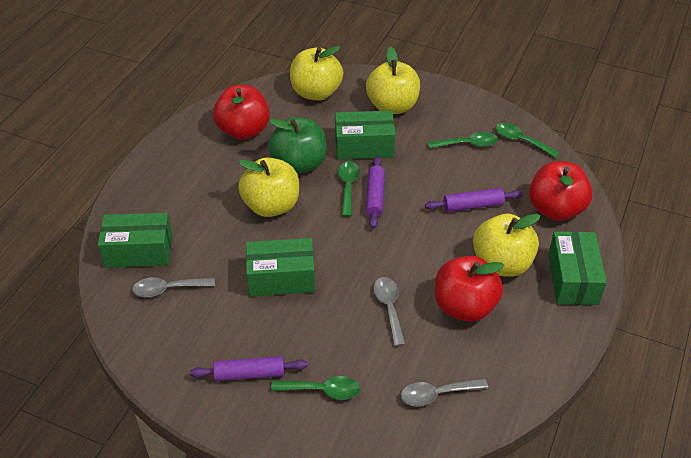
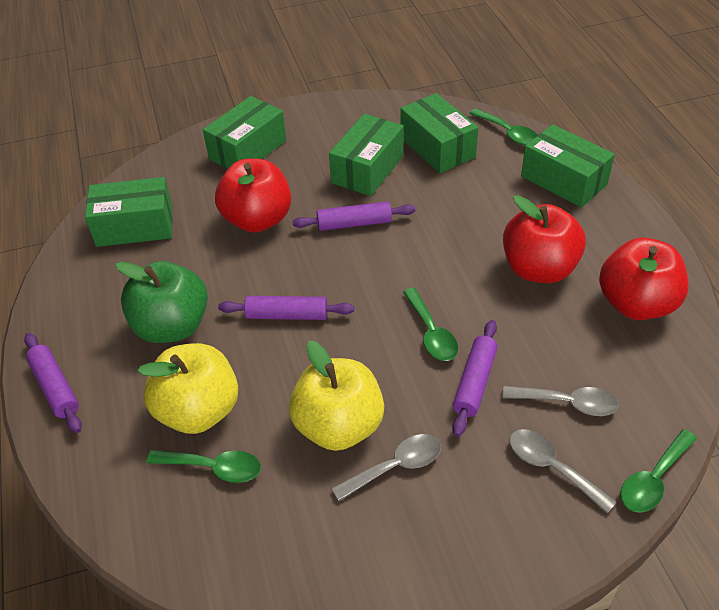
green box: [98,213,173,268] [246,238,315,296] [335,111,395,159] [548,231,607,305] = 4 -> [85,177,173,247] [203,96,286,169] [329,114,404,196] [400,93,478,173] [521,124,615,208] = 5
purple rolling pin: [190,356,308,381] [366,156,385,228] [425,188,523,212] = 3 -> [24,333,82,433] [218,296,354,320] [292,201,416,231] [452,320,498,437] = 4
yellow apple: [238,157,299,217] [290,46,343,101] [366,46,420,114] [473,214,540,277] = 4 -> [138,343,238,434] [289,341,384,451] = 2

